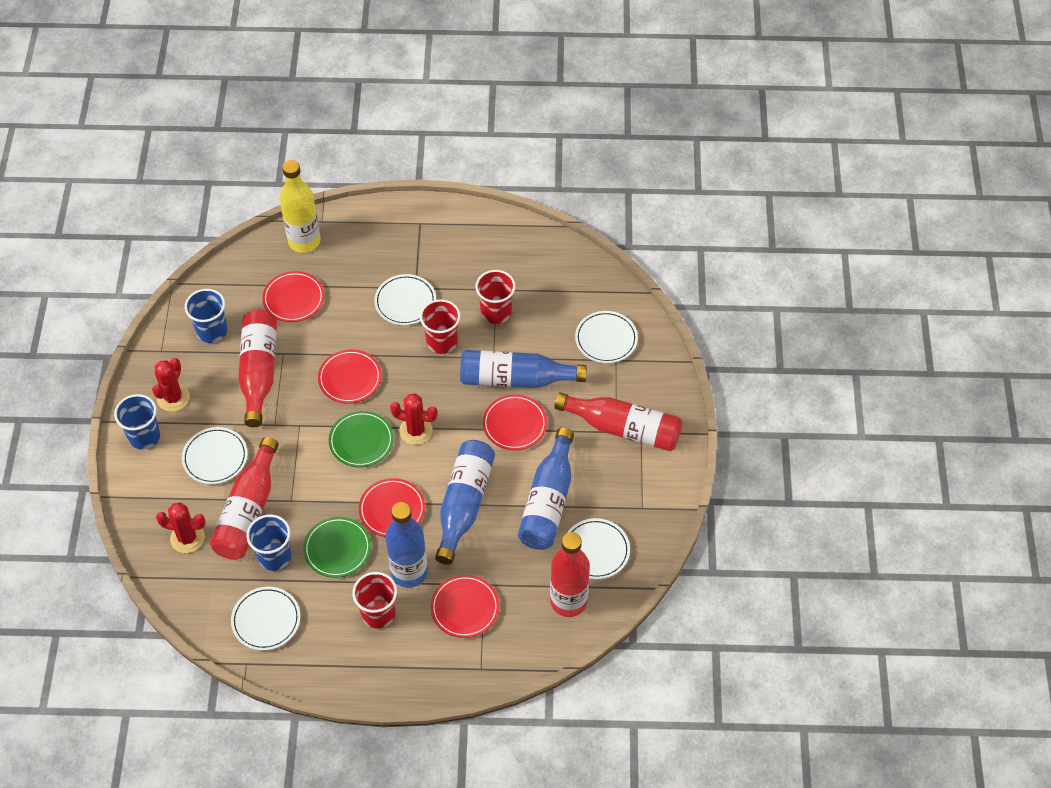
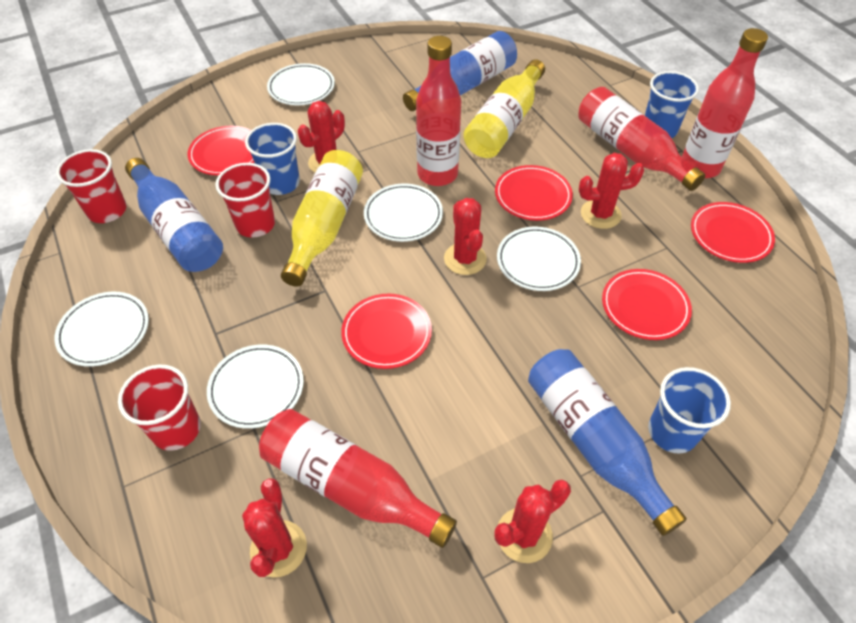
blue bottle: [385,502,428,588] [435,440,495,565] [460,350,587,388] [518,428,574,550] = 4 -> [125,158,223,272] [403,31,517,111] [528,349,687,536] = 3
green plate: [303,517,371,578] [329,411,394,467] = 2 -> none = 0
red cactus: [152,358,190,412] [156,502,206,553] [390,394,438,445] = 3 -> [242,478,307,578] [297,101,345,173] [444,198,487,275] [495,479,571,563] [579,153,644,229] = 5
yellow bottle: [280,160,321,253] = 1 -> [281,150,363,287] [463,59,545,158] = 2

